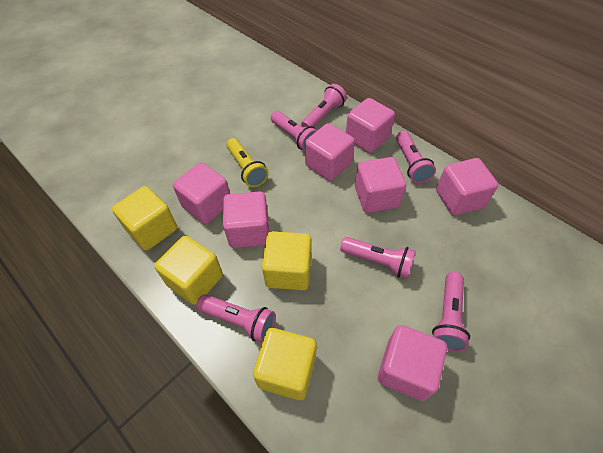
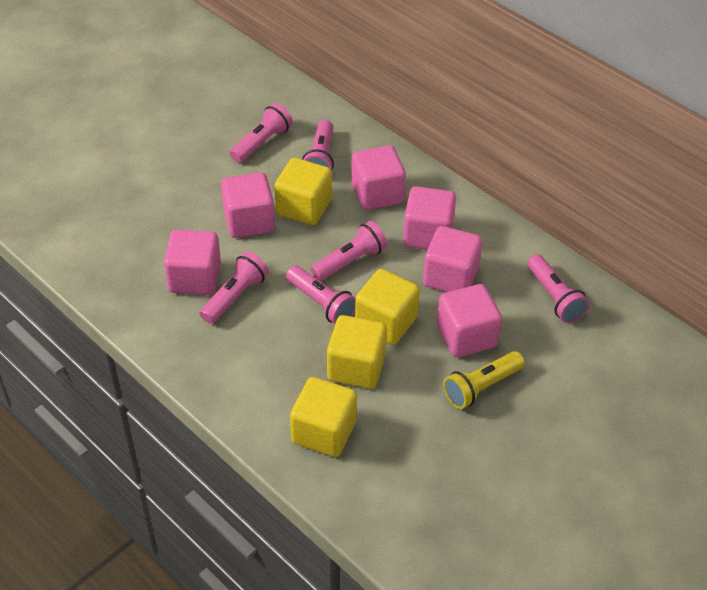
pink cube: [173,162,230,224] [223,191,269,248] [305,123,355,181] [346,98,395,153] [355,157,406,213] [378,325,447,401] [436,158,498,216] = 7 -> [164,230,221,295] [221,172,275,238] [351,145,406,210] [403,186,456,250] [423,226,483,292] [437,284,502,357] = 6

